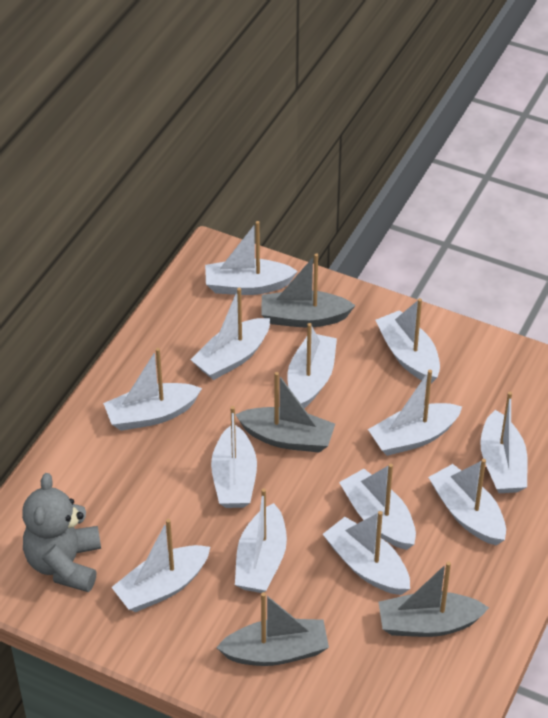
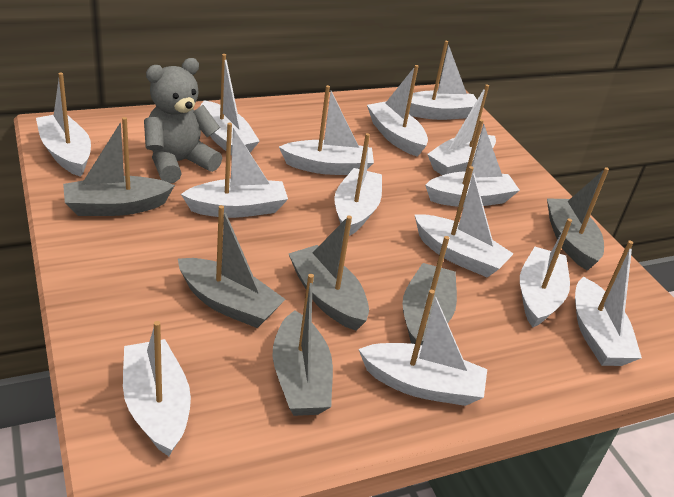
grey boat: [216,592,329,666] [235,372,335,453] [261,253,356,327] [379,561,489,637] = 4 -> [63,117,175,216] [178,205,286,328] [273,274,333,416] [289,216,369,331] [402,236,457,345] [547,167,609,271] = 6
white boat: [103,348,202,431] [111,519,210,612] [190,288,270,380] [205,221,298,295] [211,406,257,508] [235,488,287,593] [287,323,337,408] [323,511,410,595] [339,463,416,550] [368,370,462,456] [375,298,440,384] [428,459,506,545] [480,392,528,493] = 13 -> [36,73,91,177] [123,321,191,456] [181,123,288,218] [200,54,260,156] [279,85,374,175] [334,133,382,236] [358,290,487,406] [367,65,428,157] [409,41,477,120] [414,166,514,277] [425,119,520,207] [427,84,496,175] [520,218,572,327] [575,241,642,366] = 14

